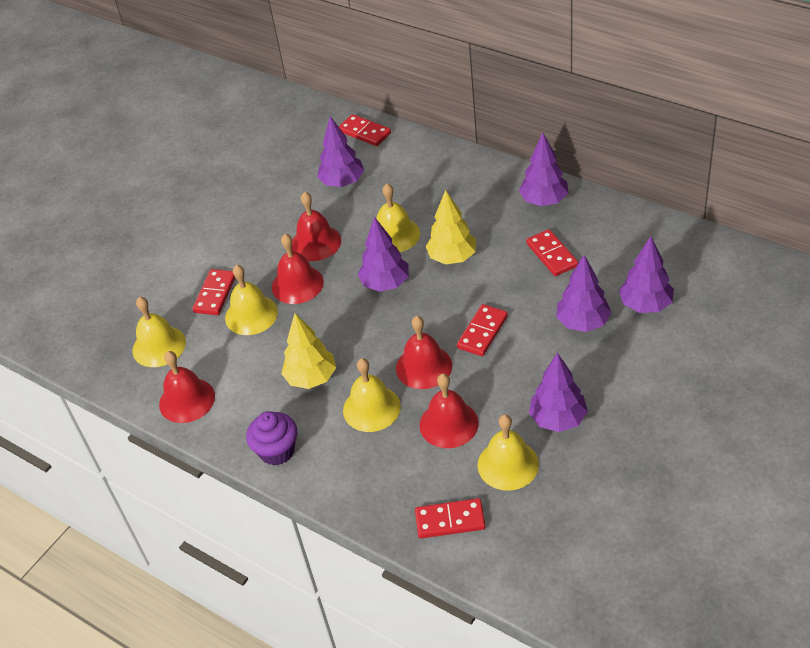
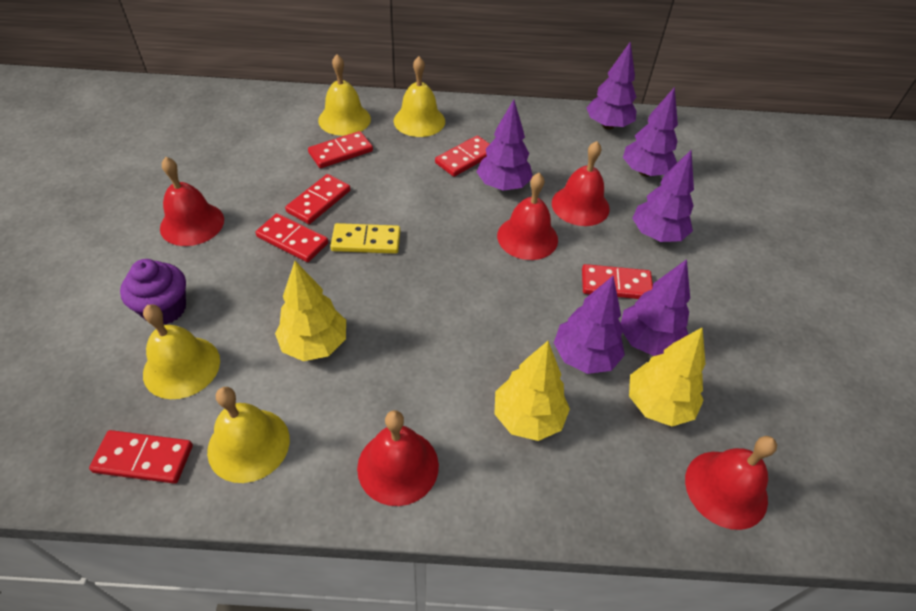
red domino: [193,269,236,315] [338,114,391,146] [415,498,486,538] [457,304,508,356] [526,229,579,276] = 5 -> [89,430,193,484] [256,213,328,262] [285,174,350,224] [308,131,373,168] [435,136,490,177] [582,264,653,299] = 6
yellow bell: [132,297,186,367] [225,265,278,335] [343,358,401,432] [376,184,420,252] [477,414,539,491] = 5 -> [143,304,220,399] [207,387,290,483] [318,54,371,136] [394,56,445,137] = 4
yellow domino: none = 0 -> [330,223,400,254] = 1
yellow tree: [281,313,336,389] [426,190,476,264] = 2 -> [275,261,346,361] [494,341,570,441] [629,327,705,426] = 3

